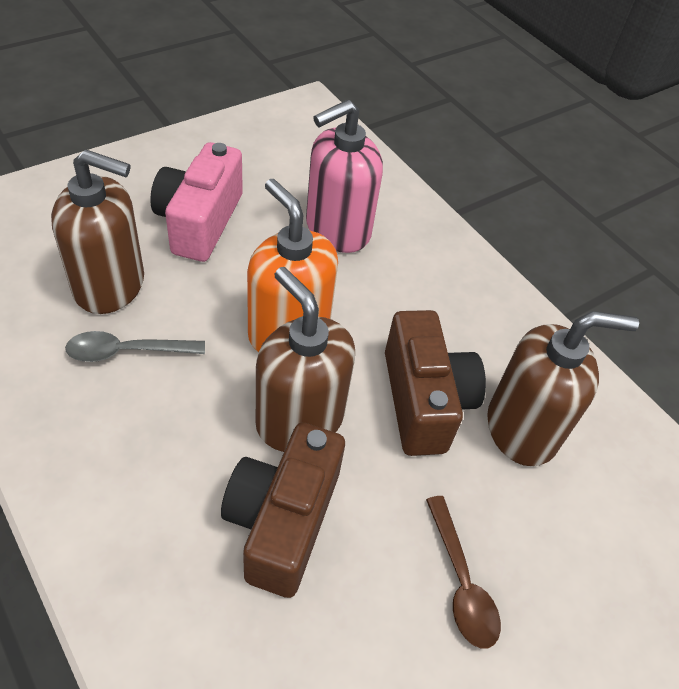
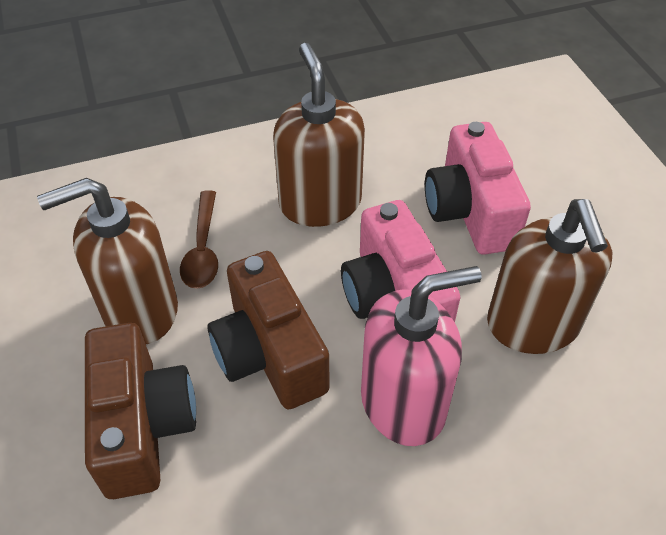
grey spoon: [65,331,205,362] = 1 -> none = 0
orange soap dispenser: [247,179,338,352] = 1 -> none = 0
pink camera: [150,142,243,262] = 1 -> [341,200,461,322] [425,122,531,255] = 2

